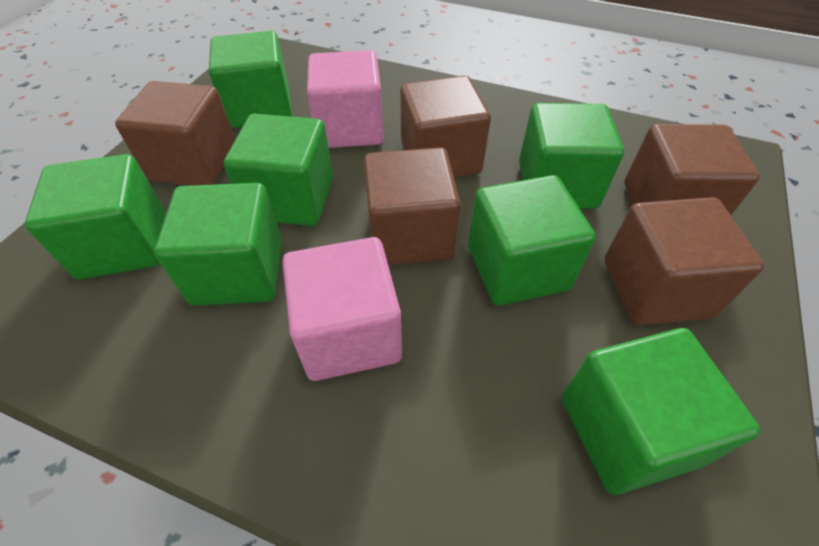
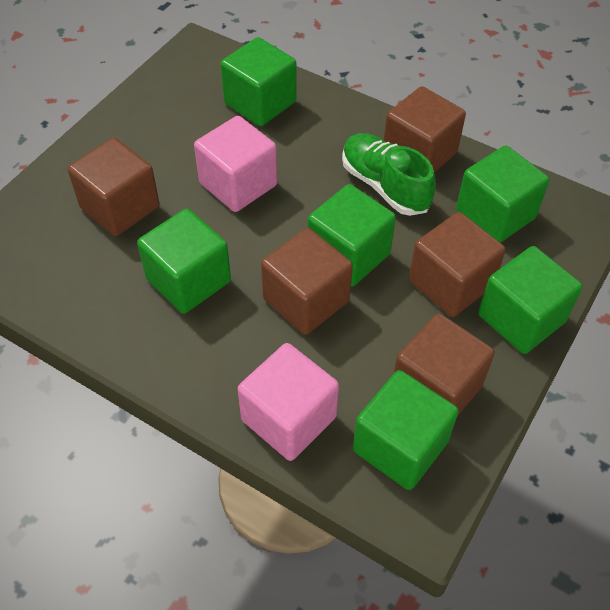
green cube: [25,154,165,279] [154,183,282,306] [209,31,292,128] [224,114,333,226] [468,175,596,306] [519,103,624,209] [562,328,760,495] = 7 -> [137,208,231,314] [221,37,296,126] [308,184,396,287] [353,370,459,490] [456,146,549,243] [478,246,583,354] = 6
green shoe: none = 0 -> [342,133,436,216] = 1

